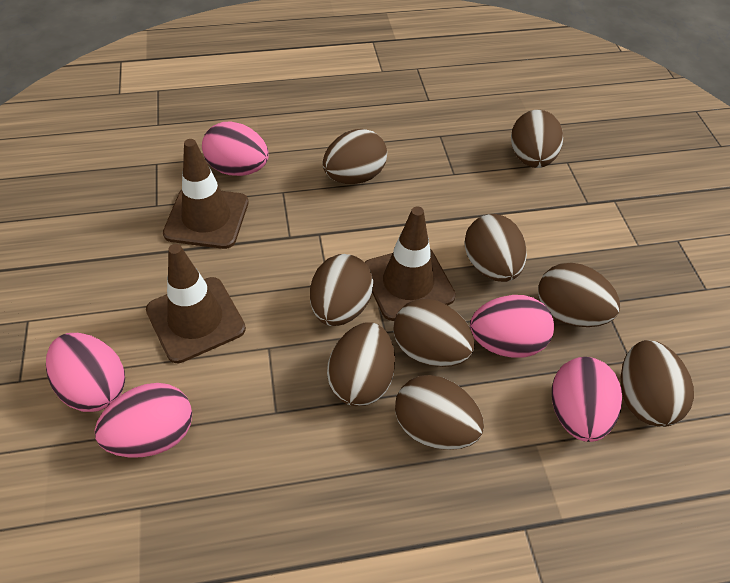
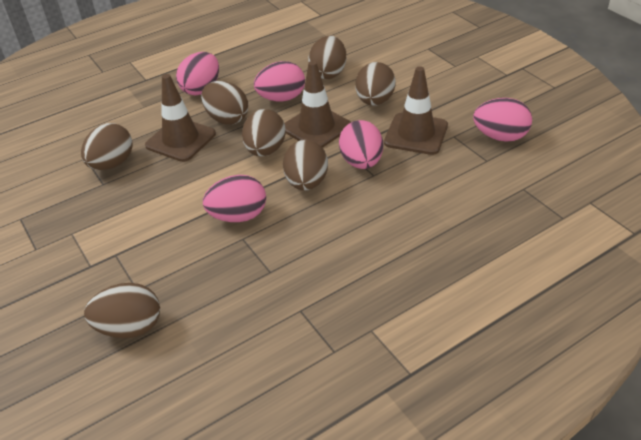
brown egg: [310,254,373,326] [323,129,387,184] [327,323,395,406] [393,299,475,367] [395,375,484,450] [464,214,527,282] [511,110,563,168] [538,263,620,327] [620,340,694,427] = 9 -> [81,123,133,170] [84,283,160,338] [201,81,248,125] [242,109,286,156] [283,140,328,191] [308,36,346,79] [356,62,396,106] = 7

